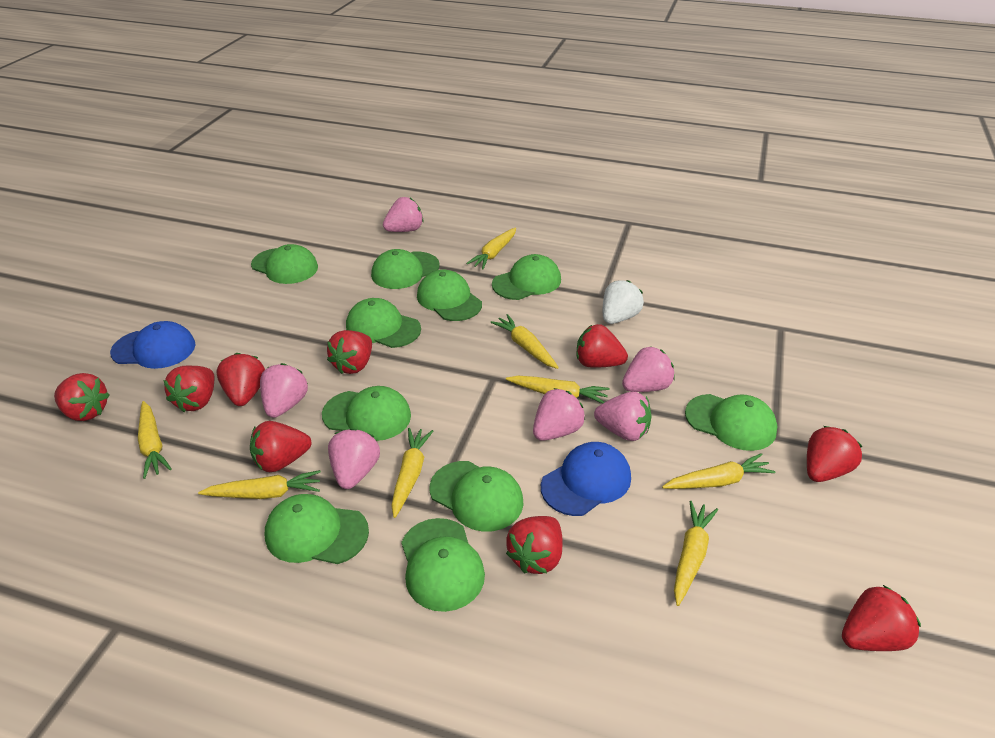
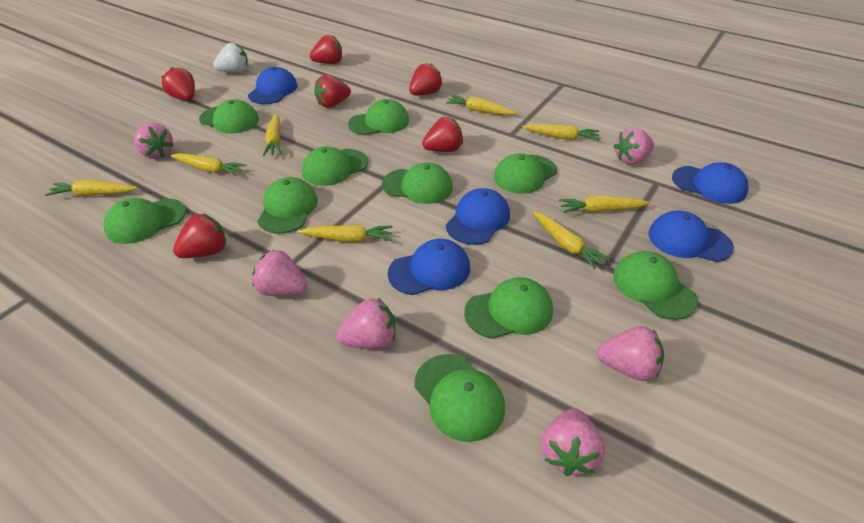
blue cap: [110,321,195,369] [541,442,631,516] = 2 -> [248,67,298,104] [388,239,470,295] [446,188,510,245] [649,211,733,262] [672,162,749,204] = 5
red strawberry: [54,373,110,421] [163,366,215,412] [217,353,265,406] [250,421,311,472] [327,330,372,374] [506,516,563,574] [577,324,628,368] [807,426,863,482] [842,584,921,651] = 9 -> [162,67,195,100] [173,214,226,258] [310,35,342,64] [314,75,351,108] [409,63,443,96] [422,117,463,152] = 6

